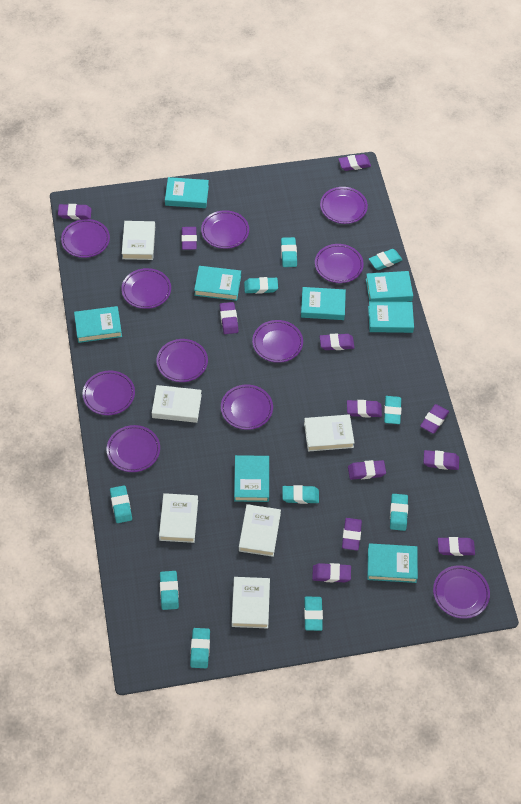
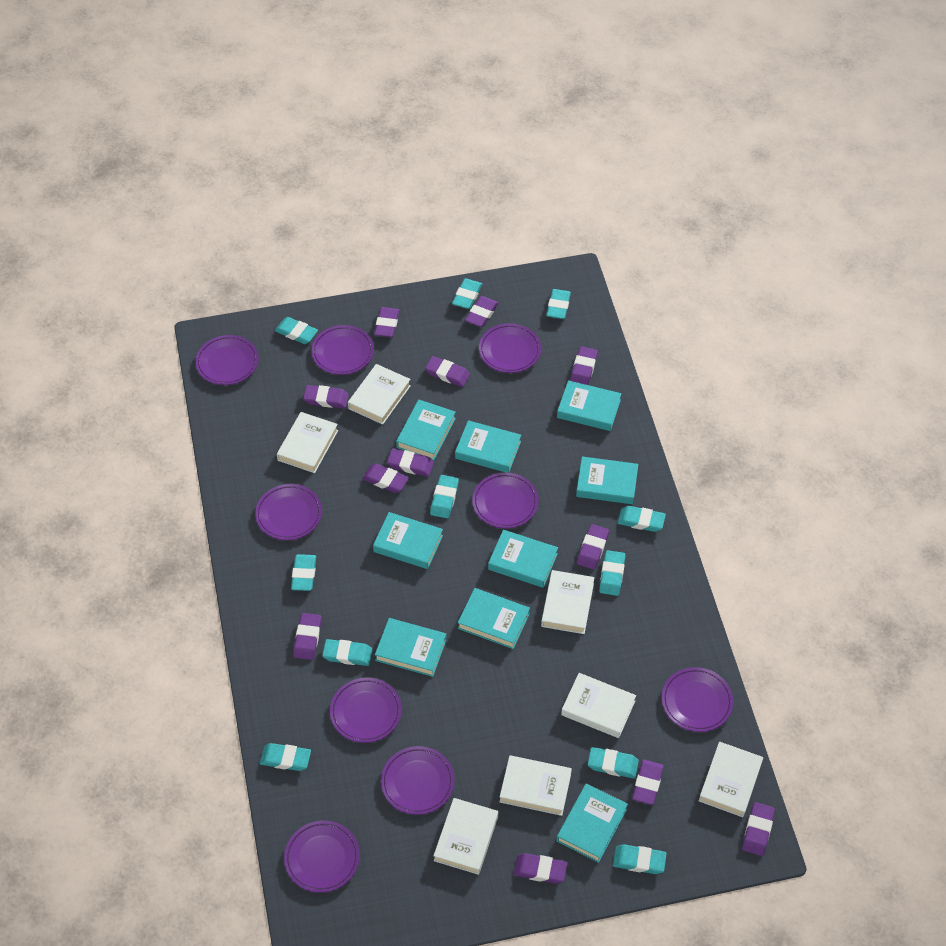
purple plate: [61,219,110,258] [82,371,135,415] [106,425,160,472] [121,268,171,309] [156,339,208,382] [201,210,249,249] [221,384,273,430] [252,320,303,363] [315,244,364,283] [320,187,368,224] [433,565,490,619] = 11 -> [196,335,259,385] [255,484,322,540] [284,820,360,893] [311,325,374,375] [330,677,402,743] [381,746,455,815] [472,472,539,528] [479,323,541,373] [662,667,733,732] = 9
turquoise book: [74,306,122,343] [165,177,209,208] [194,266,241,301] [234,455,269,502] [301,287,346,320] [366,271,413,302] [368,301,414,333] [368,543,418,583] = 8 -> [373,512,443,569] [375,618,447,677] [396,400,456,460] [455,420,521,473] [458,588,530,649] [488,530,558,588] [557,380,621,431] [557,783,628,863] [576,457,638,504] = 9
turquoise eraser: [110,485,132,523] [160,571,179,610] [190,628,210,668] [244,277,278,294] [281,237,297,267] [282,485,319,504] [304,597,323,631] [369,249,402,270] [384,396,401,424] [390,494,408,531] = 10 -> [260,743,311,771] [275,317,318,344] [291,554,316,591] [322,639,372,666] [430,475,459,518] [452,278,482,309] [546,289,571,319] [588,747,639,778] [599,550,625,596] [613,844,667,874] [618,506,666,532] = 11
white book: [122,221,155,260] [152,385,202,423] [159,493,198,543] [232,577,270,628] [239,504,281,557] [304,415,354,452] = 6 -> [277,412,338,473] [348,364,411,425] [433,798,498,875] [499,755,572,816] [541,570,595,634] [561,673,636,738] [699,742,763,817] = 7

